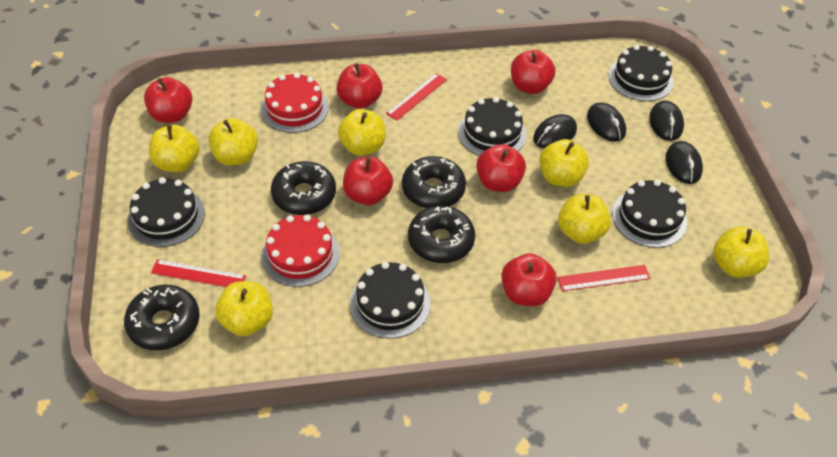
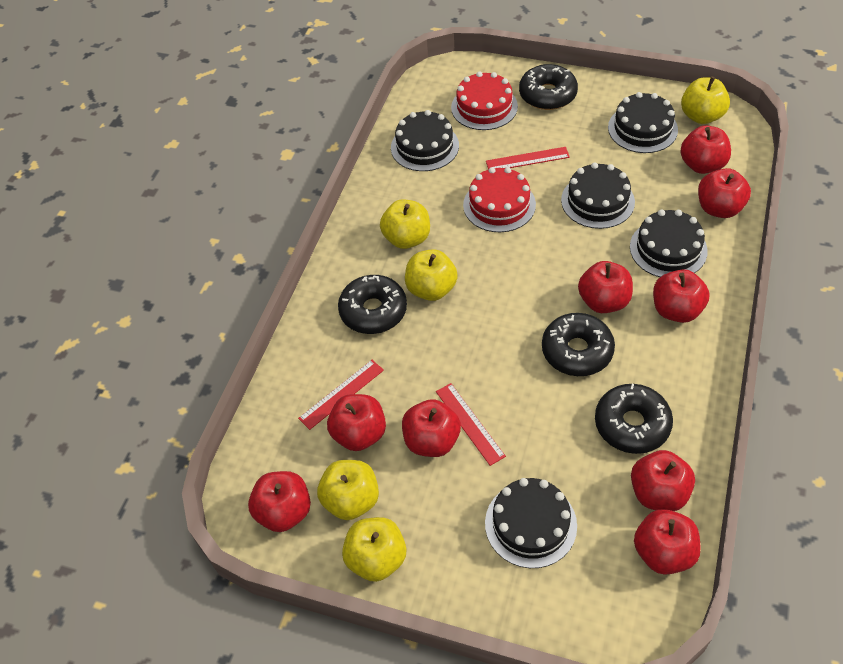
black mouse: [533,114,577,148] [587,102,626,142] [649,100,684,141] [666,141,703,184] = 4 -> none = 0
red apple: [144,77,193,123] [336,63,382,109] [343,157,393,205] [476,144,526,192] [501,253,557,306] [511,50,555,94] = 6 -> [248,471,311,532] [327,394,386,451] [402,399,461,457] [578,261,633,313] [631,450,695,511] [634,509,701,575] [653,269,710,323] [680,125,731,174] [698,168,751,218] = 9
yellow apple: [149,125,200,172] [208,118,258,165] [215,281,273,336] [338,109,385,156] [539,139,589,187] [558,194,611,244] [713,227,769,278] = 7 -> [317,460,379,520] [342,517,406,582] [380,199,430,249] [405,249,458,301] [681,77,730,124] = 5

